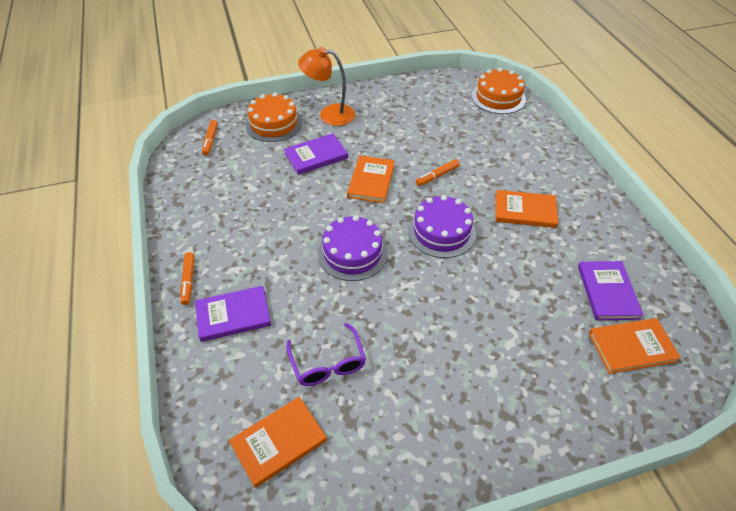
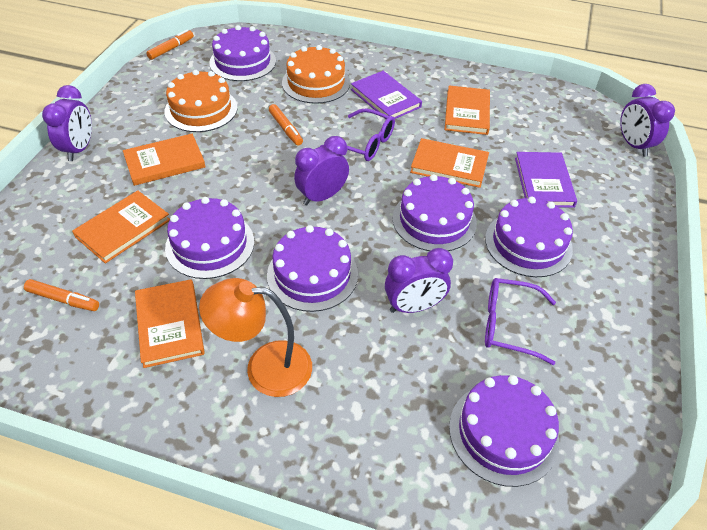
orange book: [229,397,327,488] [347,156,395,203] [495,190,559,228] [589,318,681,374] = 4 -> [72,190,170,264] [123,134,206,186] [135,279,205,368] [410,138,489,188] [445,85,490,135] = 5
purple book: [195,286,271,342] [284,133,348,175] [578,261,643,320] = 3 -> [351,71,422,119] [515,152,577,208] = 2
purple cake: [318,215,388,281] [408,195,476,258] = 2 -> [165,197,254,279] [209,25,276,81] [267,225,358,312] [393,174,477,251] [449,375,559,487] [485,197,573,277] = 6
purple clock: none = 0 -> [42,85,92,161] [294,136,349,206] [385,248,453,313] [620,84,675,157] = 4
purple glasses: [286,323,366,386] = 1 -> [320,108,395,161] [485,278,556,365] = 2

